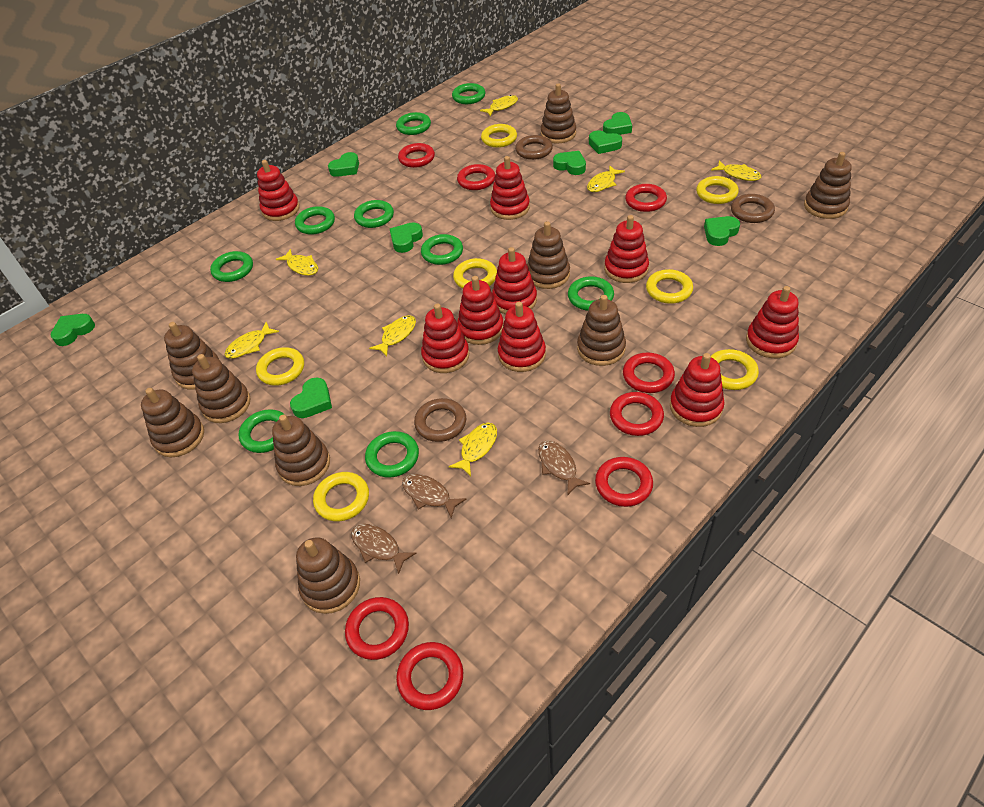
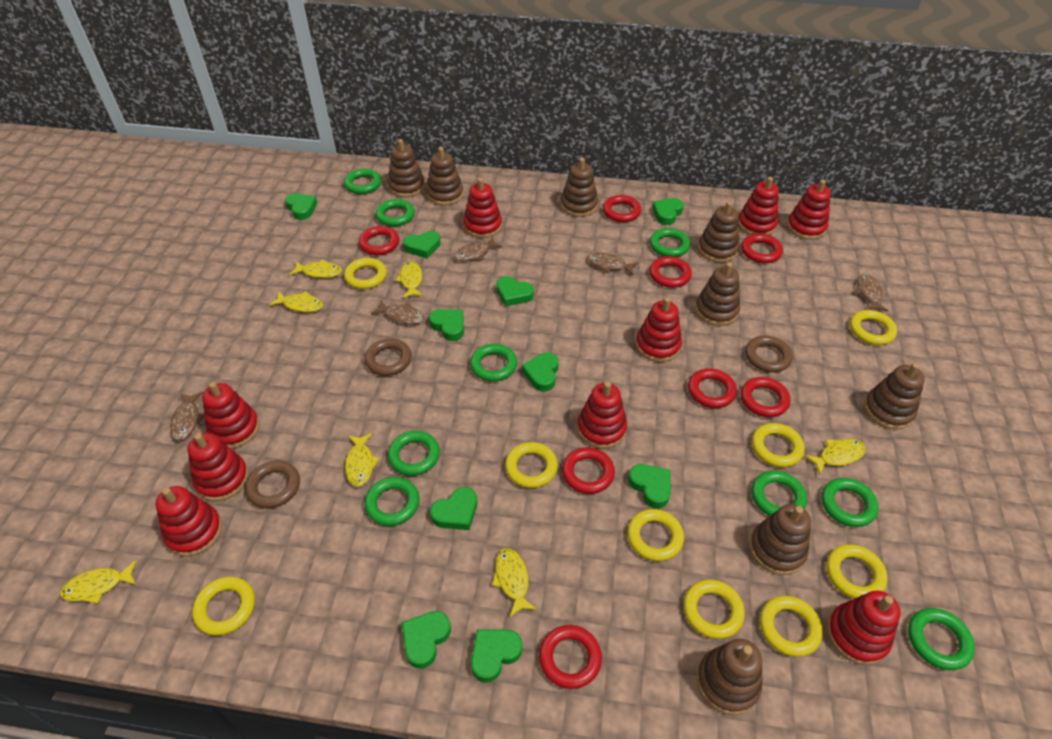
brown fish: [351,524,416,574] [402,474,467,518] [538,440,590,495] = 3 -> [170,392,204,441] [371,300,424,325] [454,236,502,261] [587,252,638,275] [854,274,888,312] = 5
brown stacking toy: [141,388,204,457] [164,322,219,390] [192,354,250,423] [272,415,330,486] [296,537,360,614] [527,221,570,289] [541,83,576,144] [577,295,626,366] [804,152,852,219] = 9 -> [388,139,425,197] [426,147,464,206] [561,158,598,217] [695,262,740,326] [696,639,762,715] [698,201,740,263] [750,504,811,575] [864,363,925,430] = 8
green heart: [50,314,95,346] [290,377,332,418] [328,152,359,177] [390,222,423,253] [553,151,586,175] [589,130,622,154] [603,112,632,135] [704,216,740,246] = 8 -> [285,193,317,220] [402,611,451,669] [403,231,441,258] [429,309,464,341] [430,487,477,530] [471,629,522,683] [497,276,534,306] [522,352,559,392] [628,464,671,508] [652,198,684,225] = 10
yellow ring: [256,347,304,386] [313,472,369,521] [453,258,497,289] [481,124,517,148] [646,269,693,304] [696,176,739,204] [711,349,759,390] = 7 -> [192,576,255,636] [344,258,387,289] [505,442,558,488] [627,509,684,561] [684,580,745,639] [752,423,805,467] [760,596,823,657] [826,544,888,599] [850,310,897,345] = 9

